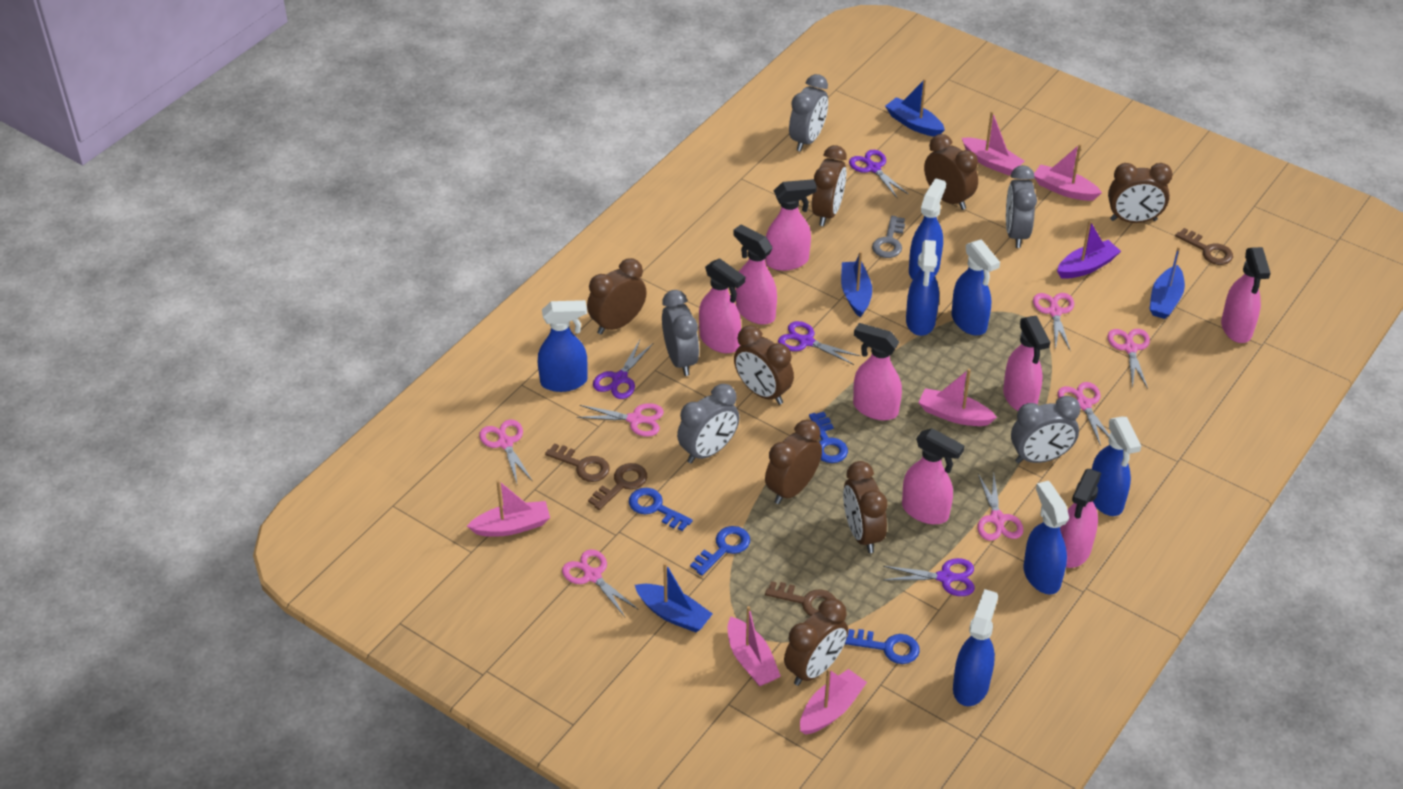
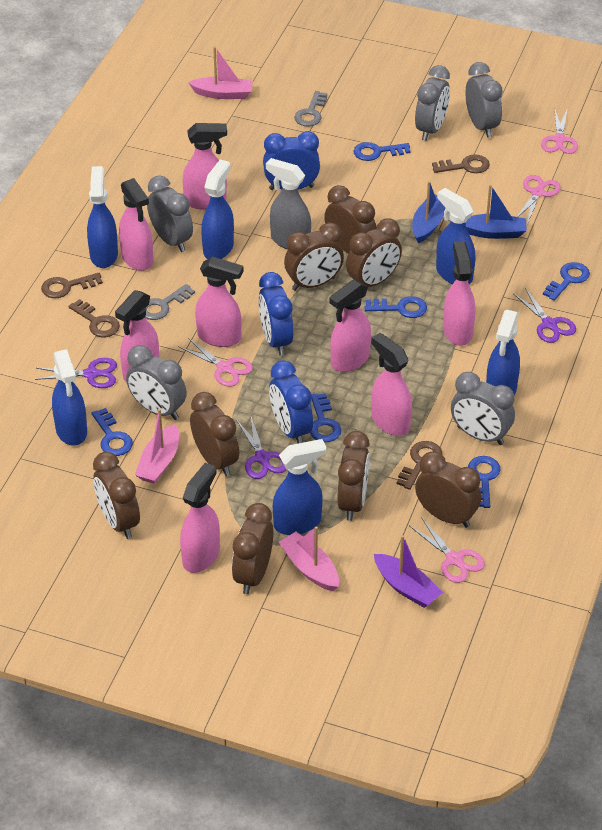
blue boat: [635,562,713,633] [841,251,872,317] [885,79,945,137] [1149,246,1185,319] = 4 -> [412,181,446,243] [466,184,526,239] = 2
blue clock: none = 0 -> [258,272,294,356] [263,131,320,190] [269,360,313,443] = 3
blue key: [629,488,693,531] [690,526,750,575] [809,412,848,463] [845,629,920,664] = 4 -> [91,408,133,456] [310,393,341,442] [353,142,411,161] [365,296,427,318] [468,456,501,508] [543,262,590,301] = 6
blue spray bottle: [538,300,587,392] [906,240,939,336] [909,178,946,279] [952,239,1000,335] [953,589,998,706] [1023,481,1069,594] [1092,417,1141,516] = 7 -> [52,349,87,446] [87,166,118,268] [201,159,234,259] [273,439,326,535] [436,188,475,284] [486,310,520,395] = 6
grey key: [872,216,905,258] = 1 -> [145,284,195,320] [294,91,327,126] = 2
grey spray bottle: none = 0 -> [266,158,311,250] = 1
pink boat: [467,480,550,537] [728,606,781,686] [800,669,867,735] [918,369,997,426] [962,111,1024,176] [1034,144,1102,201] = 6 -> [135,409,179,484] [188,46,253,99] [279,526,339,591] = 3
pink scissors: [479,420,533,483] [562,549,639,617] [577,403,664,437] [978,473,1024,541] [1033,293,1074,351] [1058,382,1109,446] [1107,329,1150,389] = 7 -> [178,338,253,387] [410,517,485,583] [517,175,561,224] [541,108,578,154] = 4
purple scissors: [593,340,653,399] [778,321,860,365] [849,150,909,198] [883,558,975,596] = 4 -> [35,358,117,388] [237,417,287,479] [513,288,576,343] = 3

